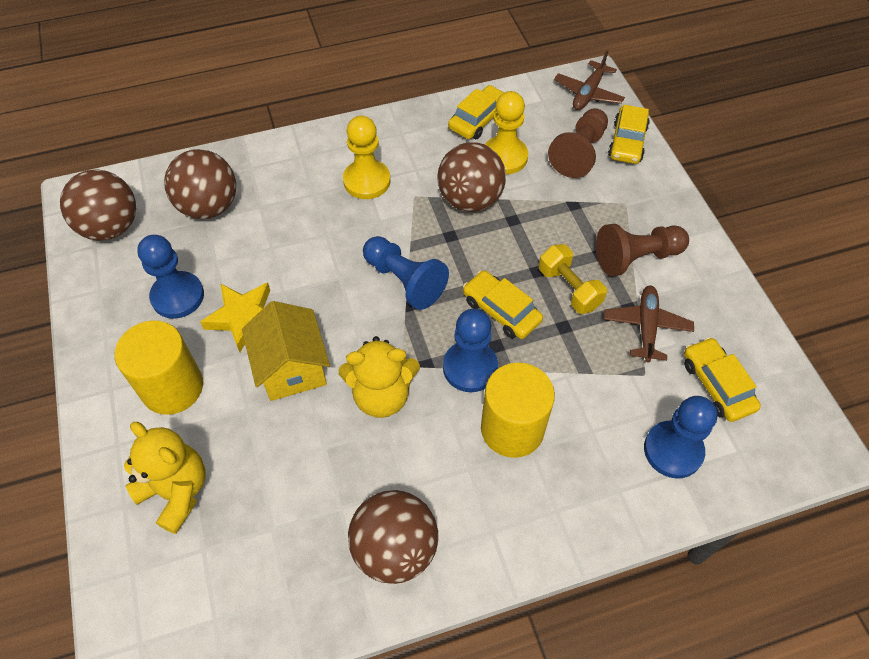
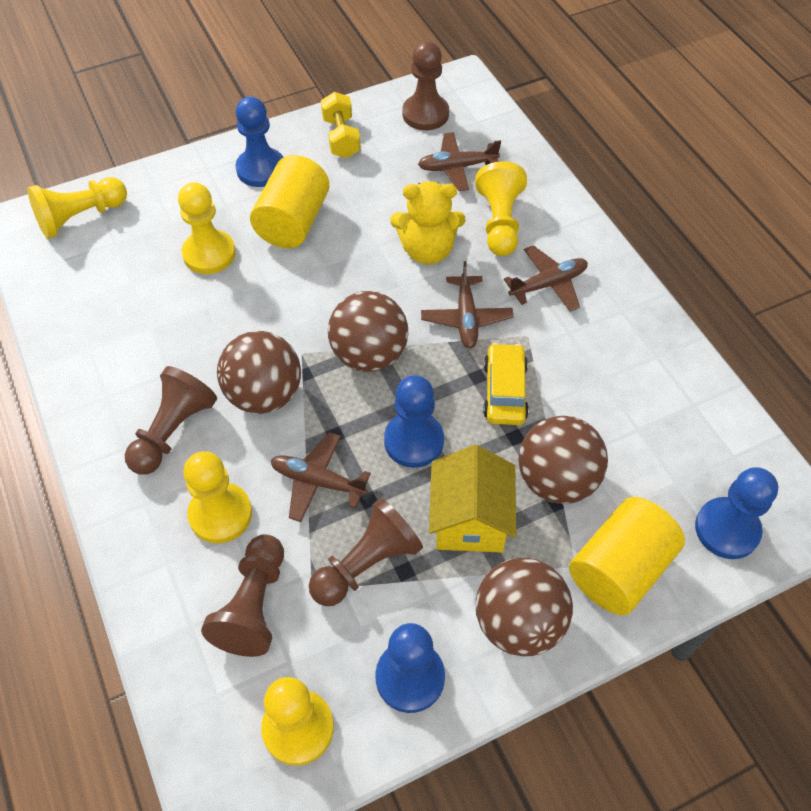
brown pawn: [548,108,608,178] [596,224,689,276] = 2 -> [125,366,217,475] [201,534,284,657] [309,498,423,606] [402,41,449,130] = 4
brown plane: [554,51,625,110] [604,285,694,362] = 2 -> [271,432,371,522] [418,132,501,191] [421,261,513,349] [504,245,588,312] = 4
yellow car: [448,85,504,139] [463,270,543,339] [608,105,650,164] [684,337,761,422] = 4 -> [483,343,529,425] = 1
yellow pawn: [343,116,390,199] [484,91,528,174] = 2 -> [27,177,127,239] [178,182,236,274] [183,451,252,543] [261,677,334,766] [475,161,527,256] = 5
yellow star: [200,282,270,352] = 1 -> none = 0
yellow teddy bear: [124,422,206,534] [339,336,420,418] = 2 -> [390,181,465,265] = 1

